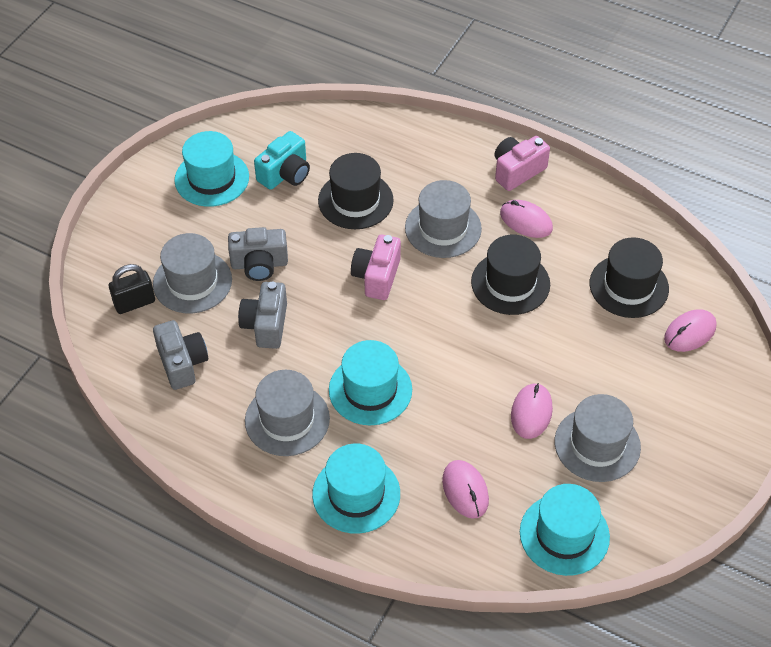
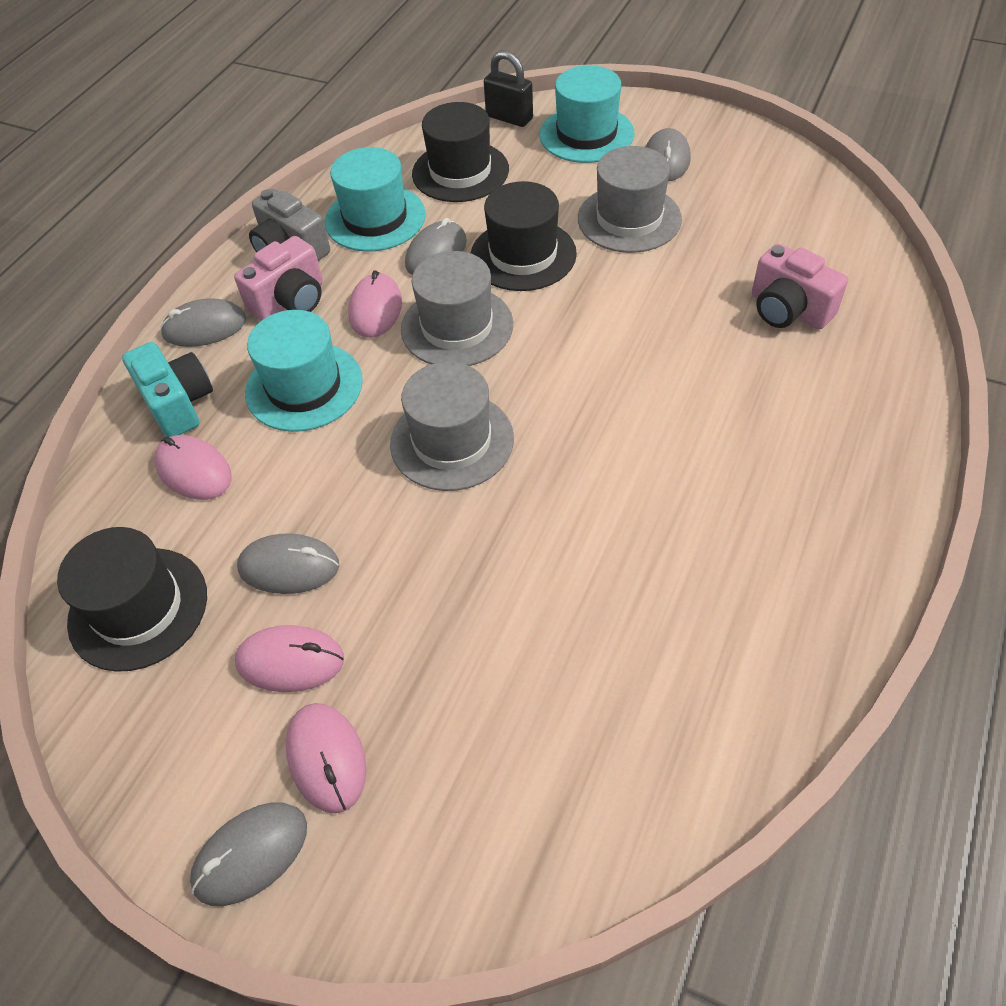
grey camera: [153,320,208,390] [228,227,288,281] [238,282,287,349] = 3 -> [249,189,330,261] = 1
grey hat: [153,233,232,313] [245,370,330,456] [405,180,482,258] [555,394,641,482] = 4 -> [390,362,514,491] [401,251,513,366] [578,146,682,253] = 3
grey mouse: none = 0 -> [160,298,246,347] [190,802,307,906] [237,533,339,594] [405,218,467,275] [646,128,691,181] = 5
turquoise hat: [175,131,249,207] [312,444,400,534] [329,340,412,425] [520,484,610,576] = 4 -> [245,310,363,432] [325,147,426,252] [539,65,634,163] = 3

